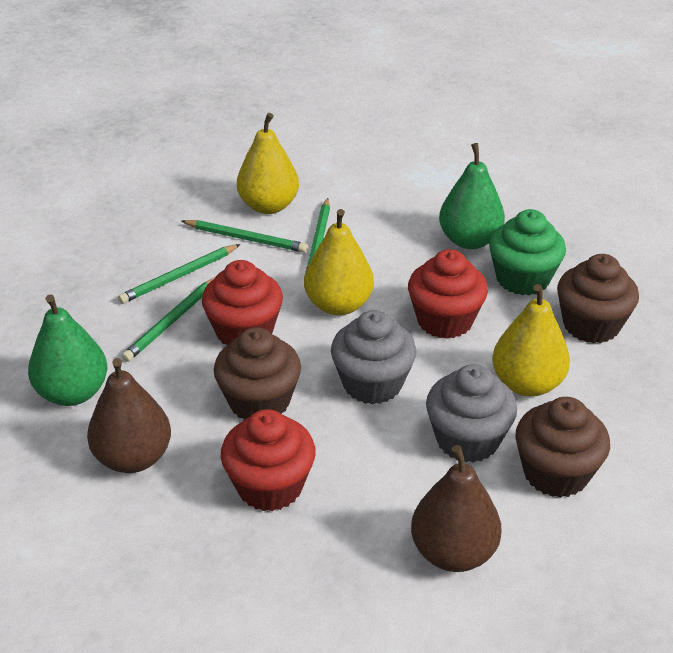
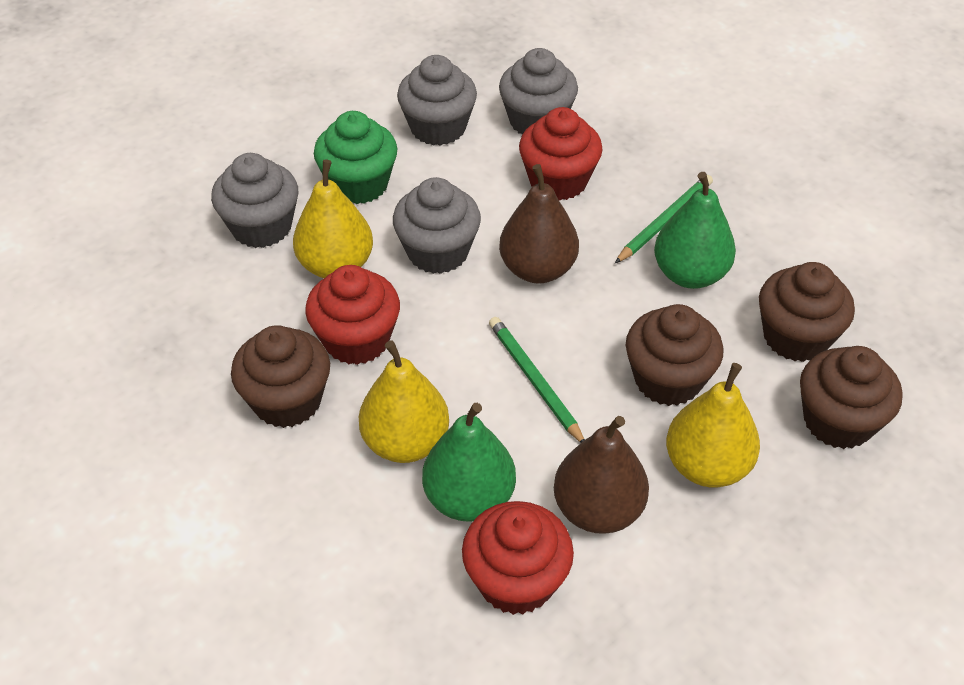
brown cupcake: [214,327,301,420] [515,397,610,498] [557,254,639,343] = 3 -> [231,325,330,428] [626,304,723,406] [759,262,855,362] [800,346,902,449] = 4
green pencil: [118,244,240,304] [122,277,215,362] [181,220,308,253] [306,198,330,270] = 4 -> [489,317,585,443] [615,175,713,263] = 2
grey cupcake: [331,310,416,404] [426,364,517,463] = 2 -> [211,153,298,248] [393,177,481,274] [397,55,477,146] [499,48,578,134] = 4

